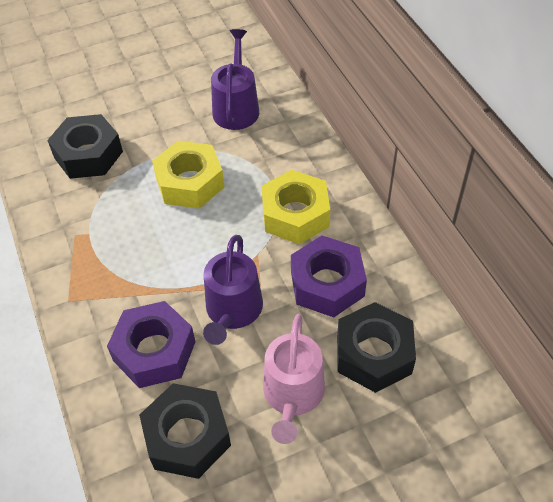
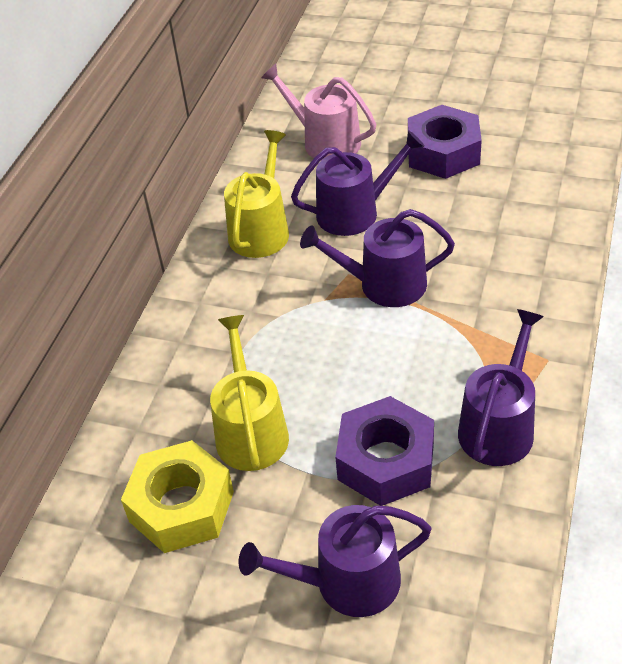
black nut: [47,114,123,179] [139,383,231,479] [337,302,416,393] = 3 -> none = 0
purple watering can: [203,235,263,345] [211,29,259,130] = 2 -> [239,505,432,617] [291,130,425,236] [300,209,455,307] [458,309,544,466] = 4
yellow nut: [152,141,225,209] [262,170,330,244] = 2 -> [121,440,234,553] = 1
yellow watering can: none = 0 -> [210,315,289,471] [224,130,289,258] = 2

